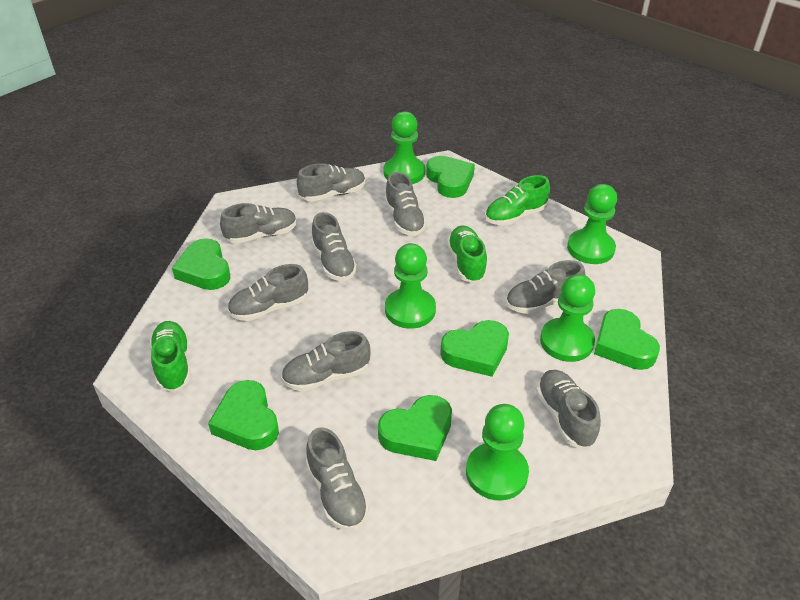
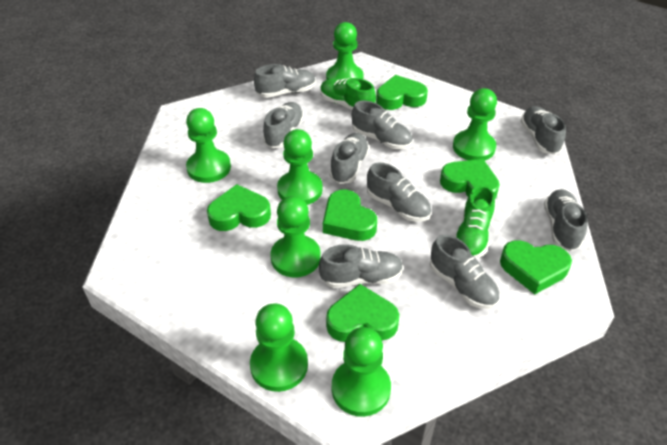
green pawn: [384,111,425,184] [385,243,436,329] [466,404,529,501] [540,274,595,362] [567,184,617,264] = 5 -> [186,108,231,183] [250,303,308,392] [270,196,321,277] [277,129,323,205] [326,22,364,80] [332,327,391,417] [453,88,497,161] = 7
green shoe: [150,321,191,391] [447,226,487,283] [485,175,550,225] = 3 -> [320,78,376,110] [455,185,495,258] = 2

